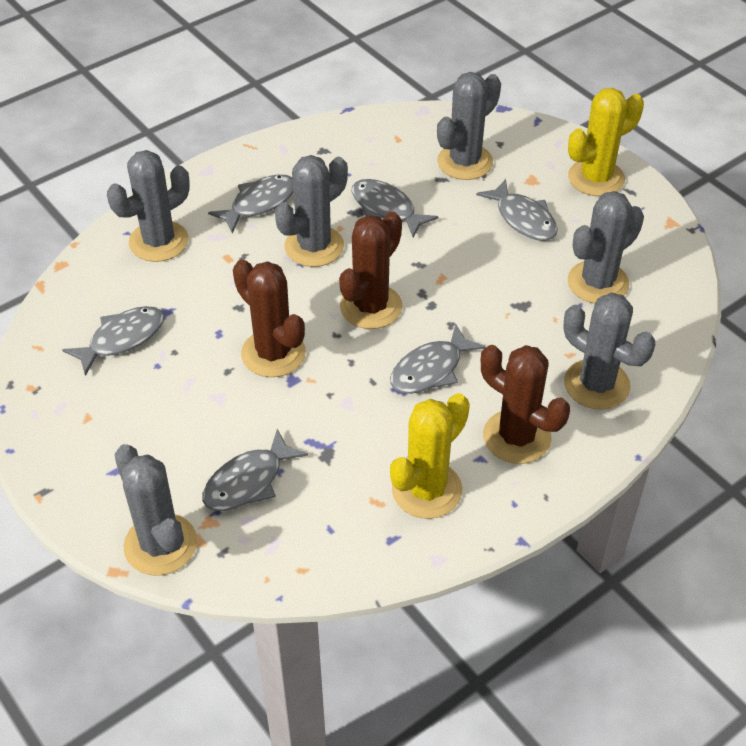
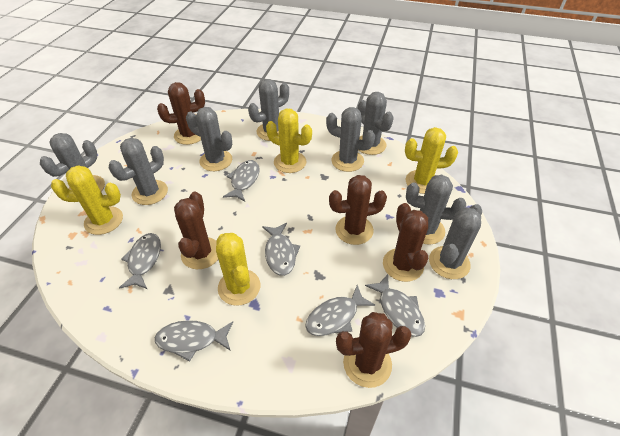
brown cactus: [233,259,306,377] [339,212,402,329] [481,345,570,464] = 3 -> [157,82,205,145] [174,192,218,269] [329,175,387,245] [336,312,412,388] [383,203,428,282] = 5
grey cactus: [107,150,190,262] [114,444,197,576] [275,155,348,267] [437,72,501,180] [564,293,655,410] [568,191,644,304] = 6 -> [40,133,105,191] [109,138,168,205] [186,107,232,171] [248,79,289,141] [326,107,375,172] [358,92,394,155] [406,175,466,245] [429,204,482,279] = 8
yellow cactus: [390,393,470,519] [568,88,644,196] = 2 -> [51,165,123,235] [216,233,260,306] [266,108,312,173] [405,127,458,194] = 4

